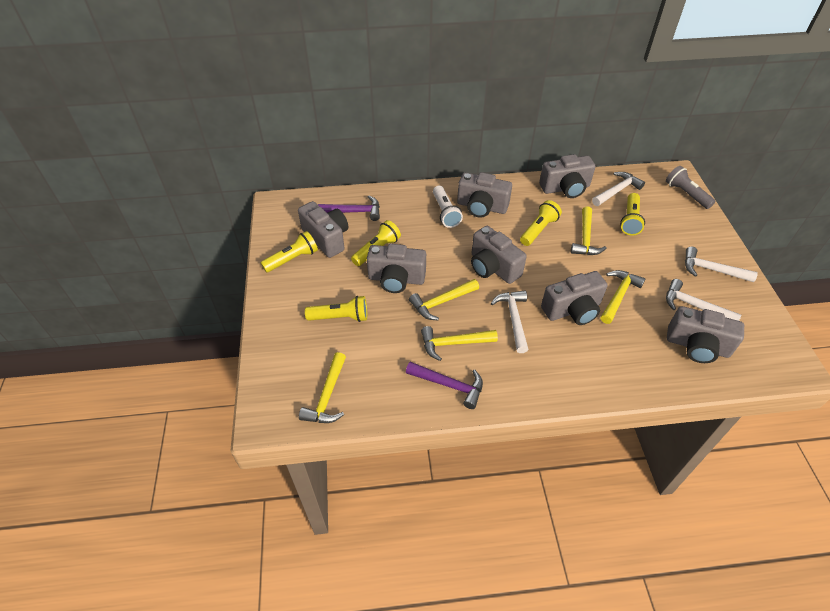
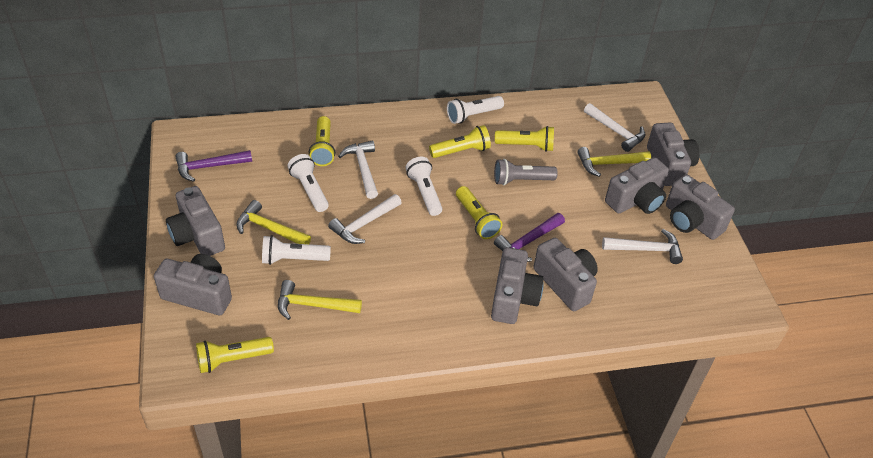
white flashlight: [433,186,463,228] = 1 -> [262,235,331,265] [287,154,329,212] [406,157,442,216] [447,96,504,124] = 4
yellow hammer: [299,352,346,423] [409,279,479,320] [421,326,498,361] [571,206,607,255] [601,270,645,324] = 5 -> [236,200,311,244] [278,280,362,320] [577,147,651,177] = 3

